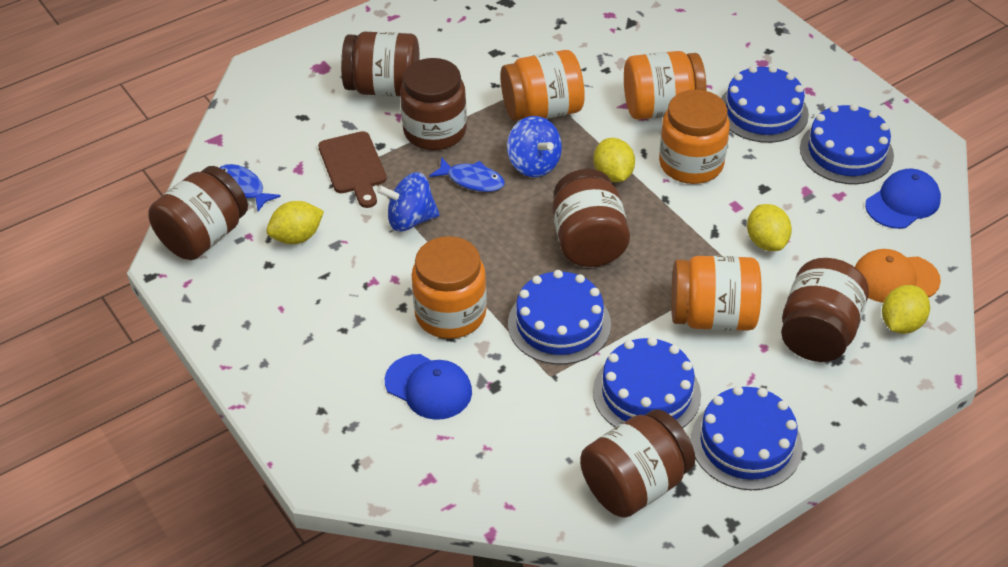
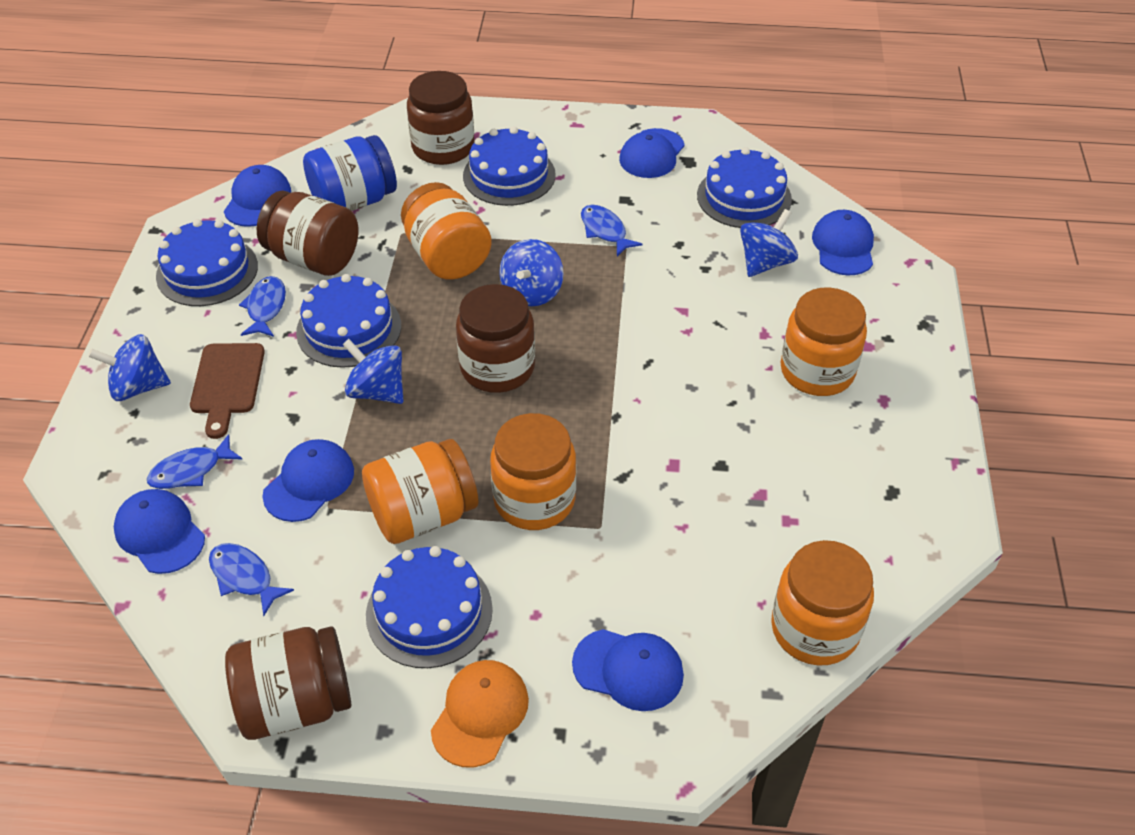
blue cap: [385,354,472,420] [865,169,941,229] = 2 -> [114,489,205,574] [224,165,291,227] [262,439,354,522] [572,629,684,711] [619,128,685,178] [812,210,874,276] = 6
blue fish: [220,164,281,211] [429,157,505,192] = 2 -> [147,434,243,489] [209,543,294,616] [239,276,286,337] [581,205,642,256] = 4
blue jar: none = 0 -> [303,135,397,211] = 1
blue spinning top: [377,172,439,232] [507,116,562,177] = 2 -> [88,334,171,401] [342,339,404,404] [499,239,564,306] [740,209,798,277] = 4
brown jar: [148,166,248,260] [341,32,420,97] [400,58,467,150] [552,169,630,267] [580,409,695,517] [781,258,869,362] = 6 -> [225,627,351,740] [257,191,358,276] [407,71,475,165] [456,284,535,393] = 4
yellow lemon: [266,201,324,244] [593,138,635,182] [747,204,792,251] [882,285,930,334] = 4 -> none = 0

